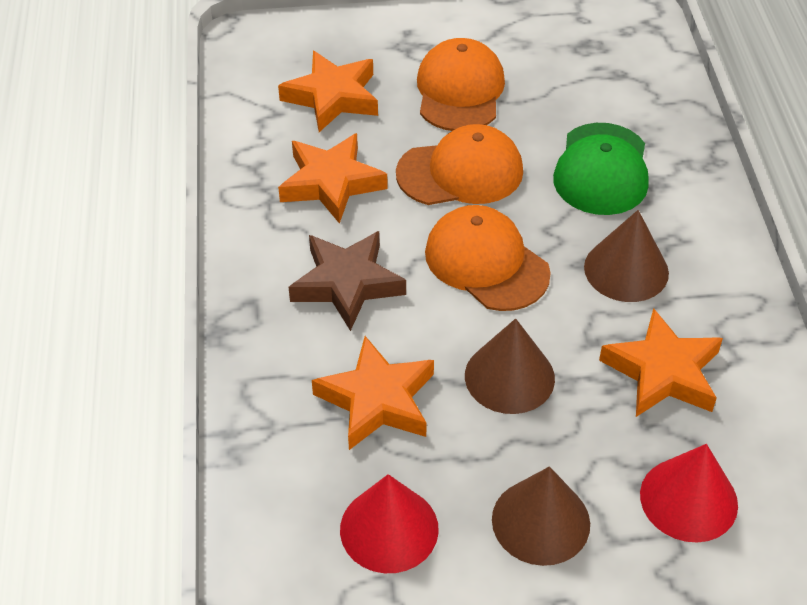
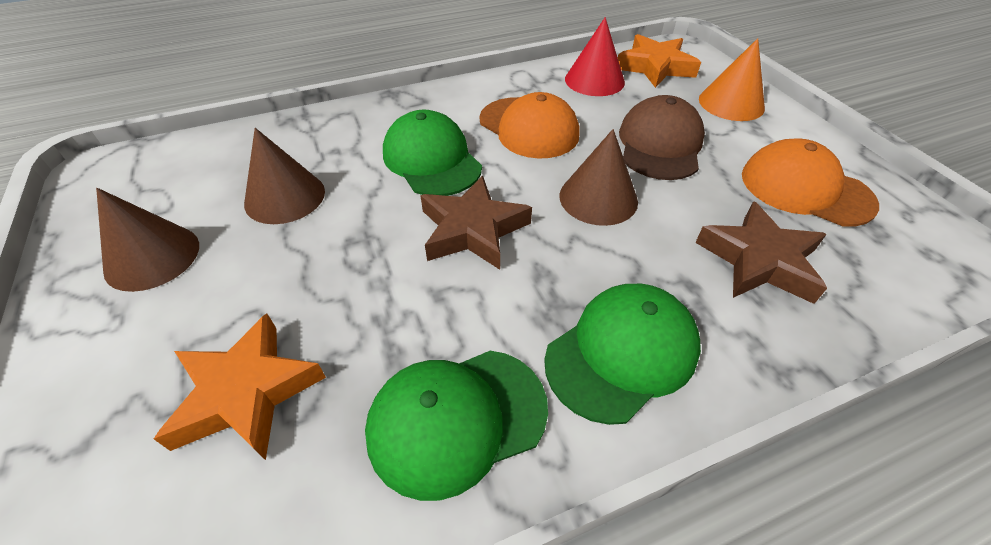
brown cap: none = 0 -> [619,95,705,180] = 1
brown star: [288,231,406,331] = 1 -> [420,175,532,270] [695,201,827,304] = 2
green cap: [553,123,649,215] = 1 -> [365,351,548,501] [383,110,482,196] [544,284,701,425] = 3
orange cap: [396,124,523,205] [417,38,505,131] [425,205,551,311] = 3 -> [479,92,580,159] [742,138,879,227] = 2
orange cone: none = 0 -> [699,38,765,121] = 1
orange star: [278,51,378,132] [278,133,388,224] [312,336,434,450] [599,308,723,417] = 4 -> [154,313,326,460] [618,34,701,88] = 2
red cone: [340,474,439,573] [640,444,738,543] = 2 -> [565,17,625,96] = 1

